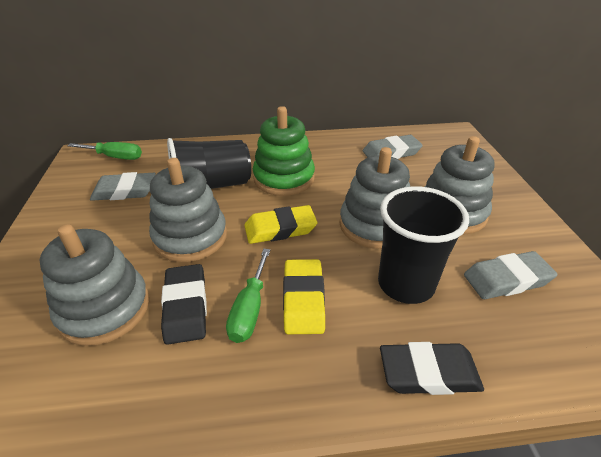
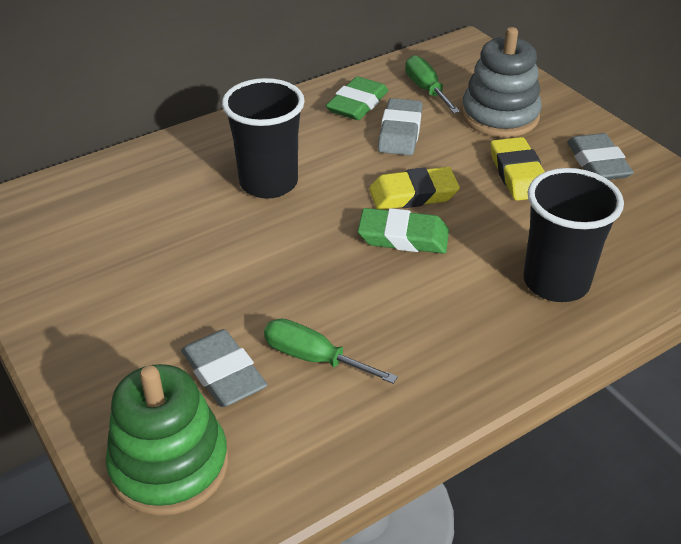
black eraser: [161,264,207,345] [380,342,484,395] = 2 -> none = 0
green eraser: none = 0 -> [326,76,388,120] [358,208,449,254] = 2
grey stacking toy: [40,224,149,346] [149,158,227,262] [339,147,410,249] [425,136,495,235] = 4 -> [461,27,542,137] = 1

